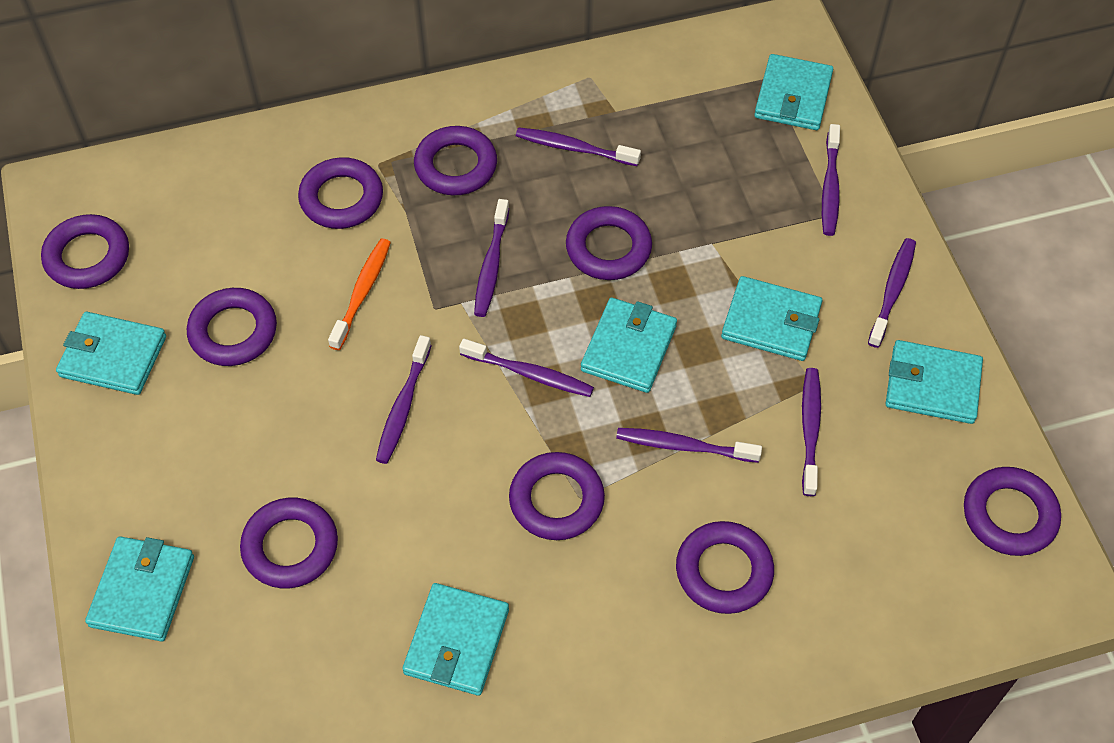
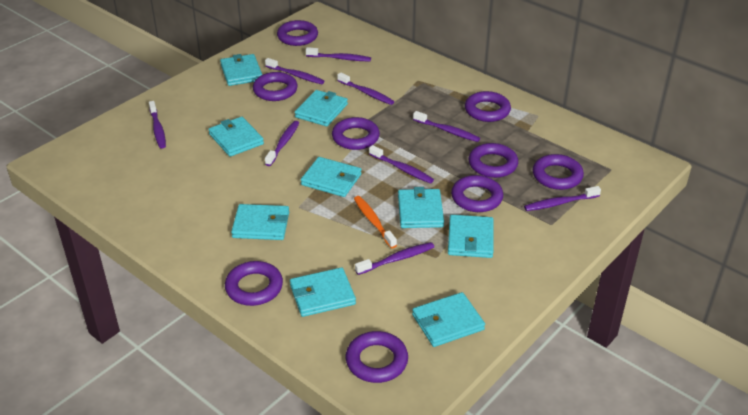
purple toothbrush: [376,335,432,464] [459,339,594,397] [474,199,509,317] [516,127,641,166] [616,428,762,463] [802,368,821,496] [822,124,840,236] [868,238,916,348] = 8 -> [149,101,166,149] [265,58,324,84] [265,121,299,166] [306,47,371,61] [337,72,394,105] [355,242,434,275] [369,145,434,184] [413,111,480,142] [524,186,601,211] = 9
turquoise wallet: [56,312,166,395] [85,536,194,642] [402,583,509,696] [581,298,677,393] [721,276,822,361] [754,54,833,130] [886,340,983,424] = 7 -> [208,117,264,157] [220,54,262,86] [231,204,289,240] [290,267,356,317] [295,90,348,126] [301,157,362,197] [398,187,444,228] [412,292,485,347] [448,215,493,258] = 9

